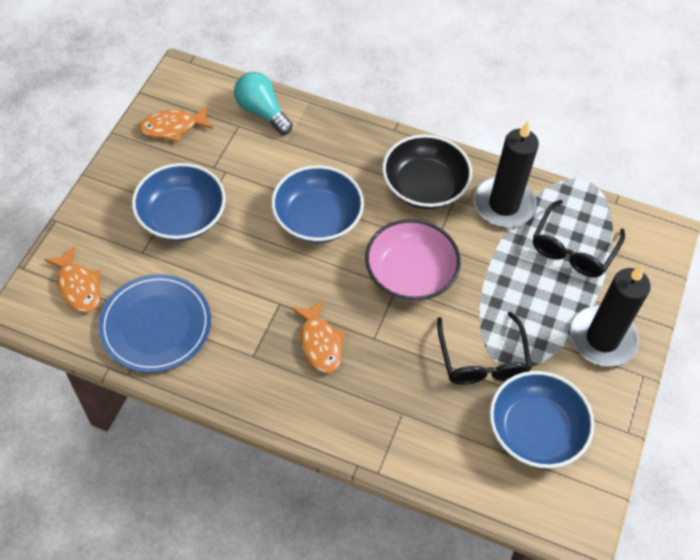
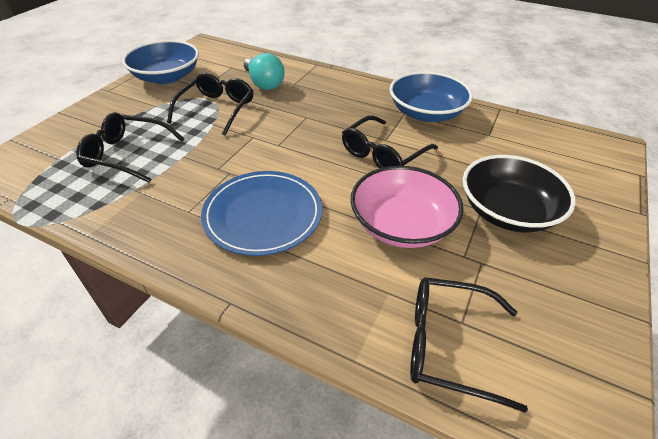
black candle: [473,121,539,227] [570,265,651,366] = 2 -> none = 0
black glasses: [437,312,532,384] [533,200,625,277] = 2 -> [76,112,184,183] [167,73,253,135] [342,115,438,168] [410,277,528,413] = 4
blue bowl: [132,163,226,241] [271,165,364,243] [490,371,594,469] = 3 -> [122,40,199,84] [390,71,473,122] = 2
orange fish: [44,246,101,313] [139,106,213,142] [291,300,345,373] = 3 -> none = 0

